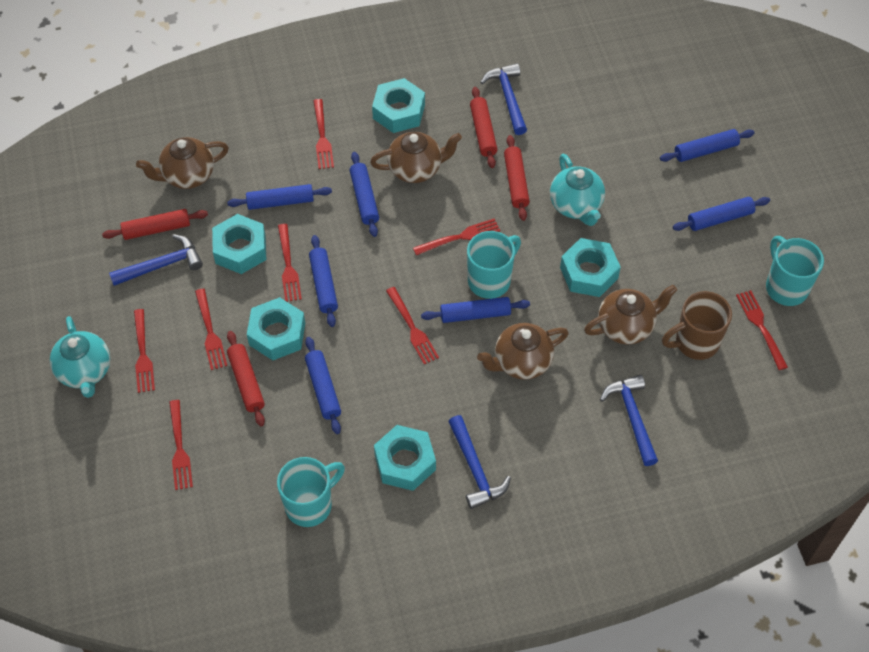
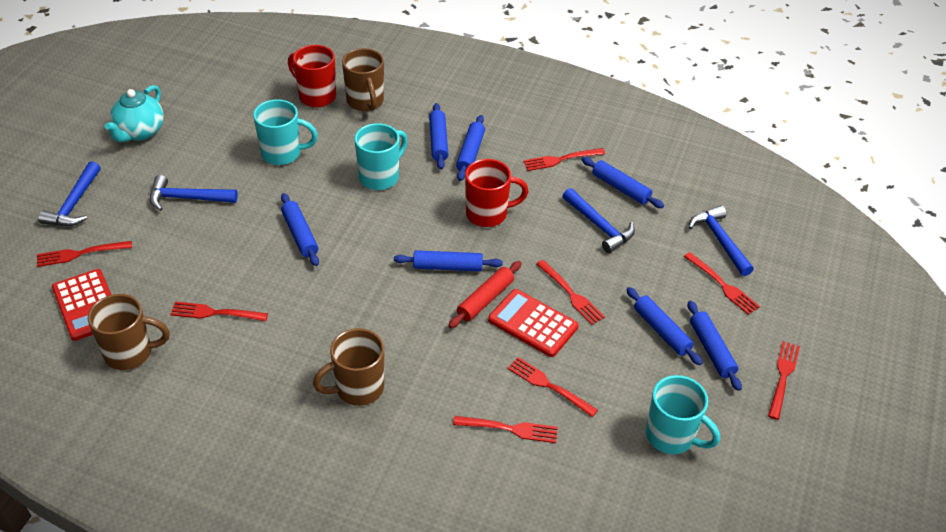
brown mug: [662,291,732,360] = 1 -> [88,294,170,370] [313,328,384,406] [342,48,384,111] = 3
brown teapot: [136,137,229,189] [370,132,462,183] [477,323,569,380] [584,285,677,344] = 4 -> none = 0
red calculator: none = 0 -> [52,269,111,341] [488,289,579,357] = 2
red mug: none = 0 -> [288,45,336,107] [465,159,529,227] = 2
red rolling pin: [102,209,208,240] [227,331,265,426] [470,87,498,168] [504,135,530,221] = 4 -> [448,261,522,328] = 1
turquoise nut: [212,214,266,274] [247,297,305,360] [372,78,425,133] [374,425,436,491] [560,238,621,297] = 5 -> none = 0
turquoise teapot: [50,316,110,398] [550,154,605,226] = 2 -> [105,85,164,142] = 1

